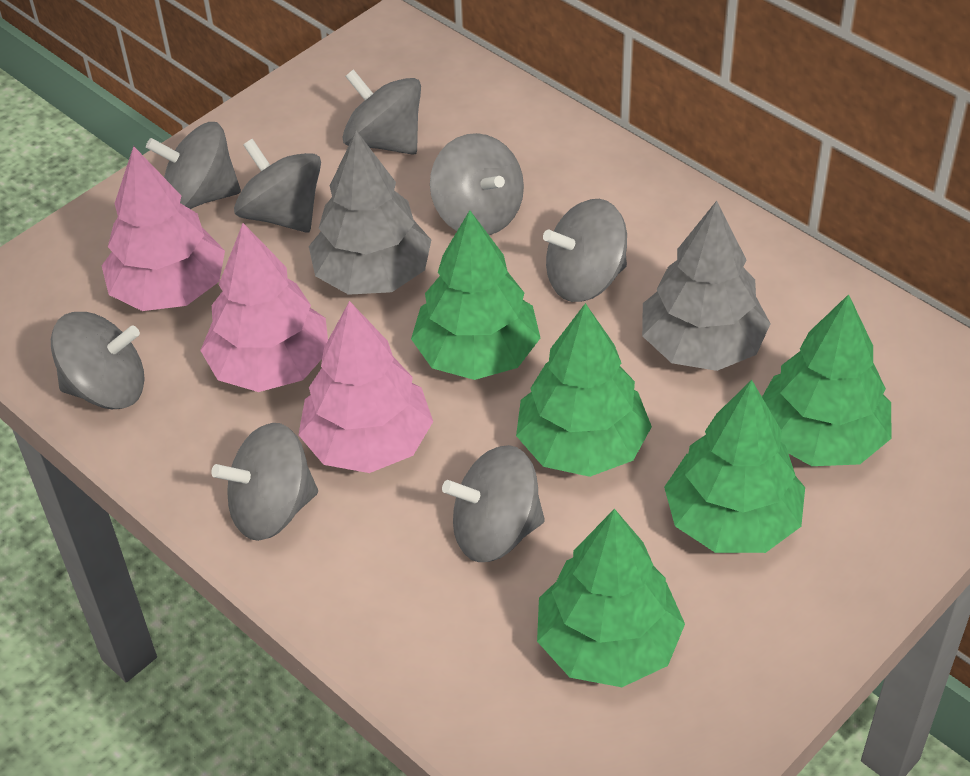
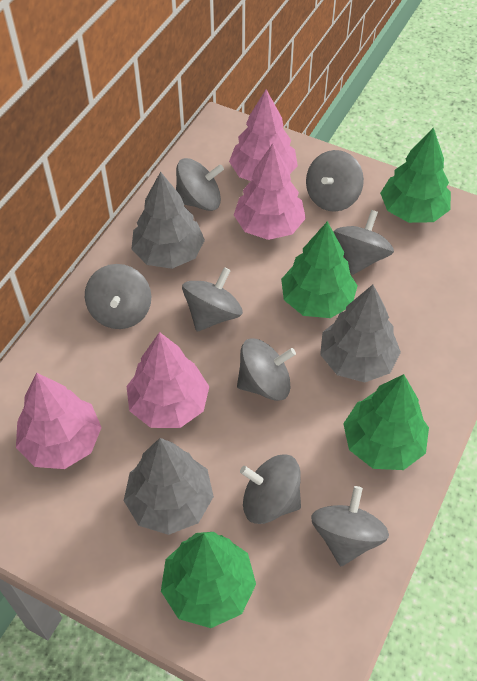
green tree: [411,210,540,380] [516,303,652,477] [537,509,685,687] [664,380,805,553] [762,294,891,466] = 5 -> [161,532,256,628] [281,221,358,318] [343,374,429,470] [380,128,451,223] = 4
grey tree: [309,131,431,295] [642,201,771,371] = 2 -> [124,438,214,535] [131,171,205,269] [320,285,401,383] = 3
pink tree: [101,146,225,311] [200,223,328,392] [298,301,433,473] = 3 -> [16,373,102,469] [127,332,209,428] [229,89,298,181] [234,143,306,240] = 4

